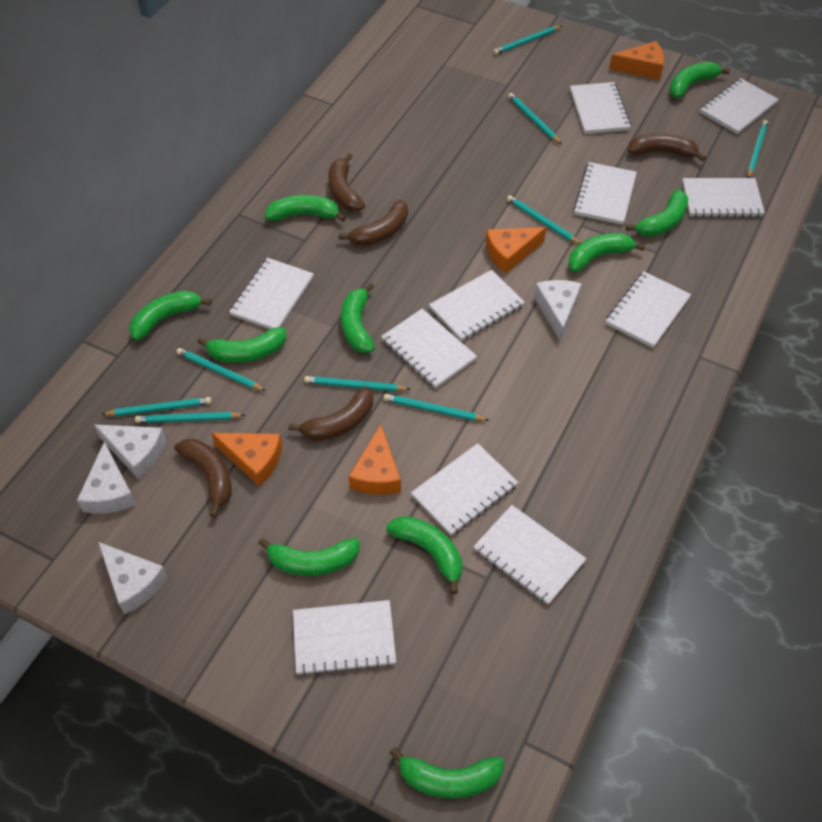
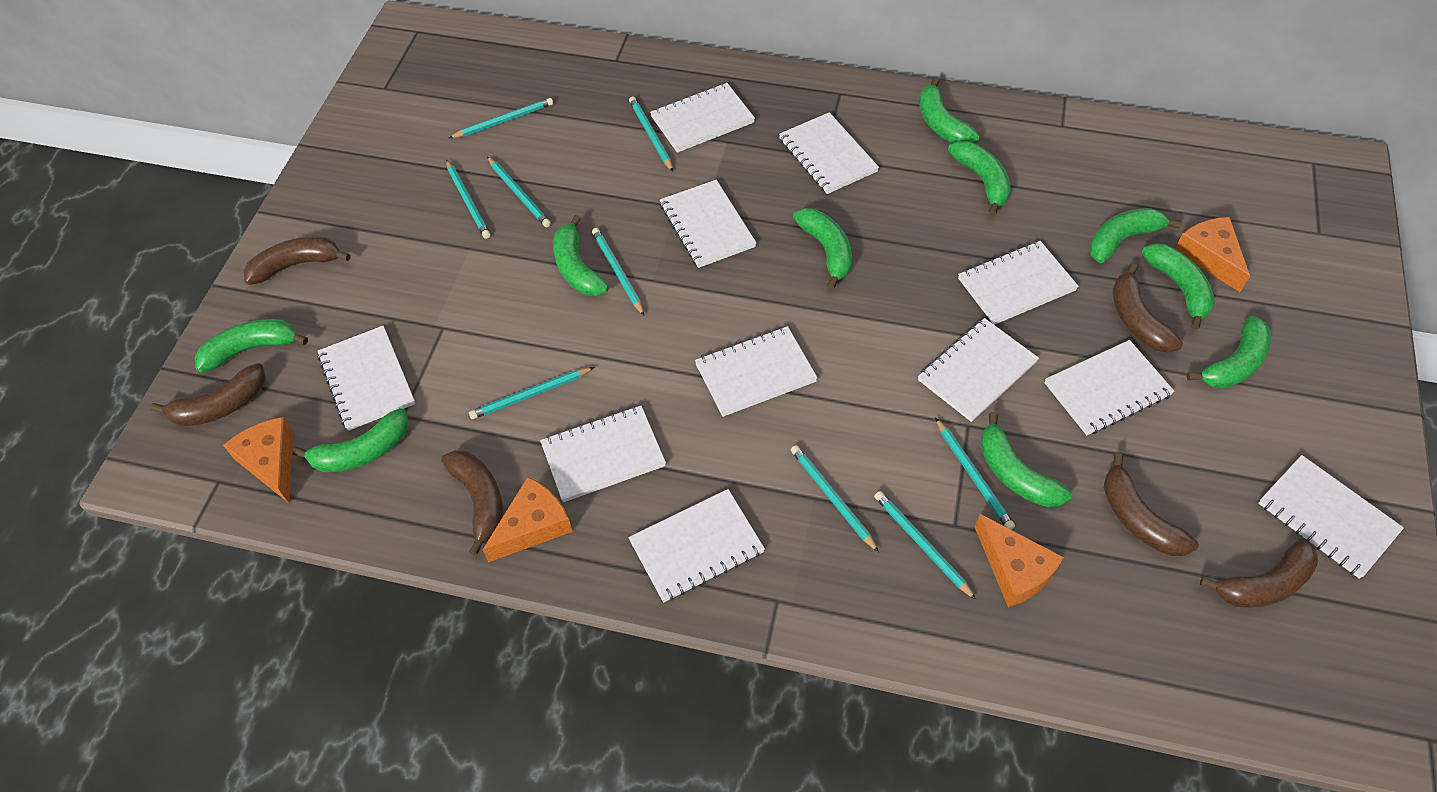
brown banana: [174,439,232,518] [288,386,373,441] [328,153,365,211] [338,200,408,246] [628,133,706,161] = 5 -> [150,363,266,426] [244,237,351,285] [441,450,503,556] [1104,453,1199,556] [1113,263,1183,353] [1200,538,1318,608] = 6
white cheese: [77,441,136,514] [94,425,166,480] [98,542,168,614] [534,280,582,342] = 4 -> none = 0

